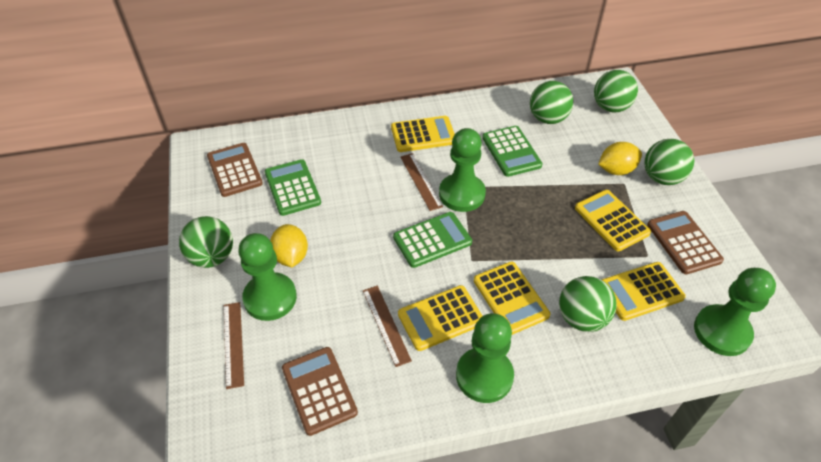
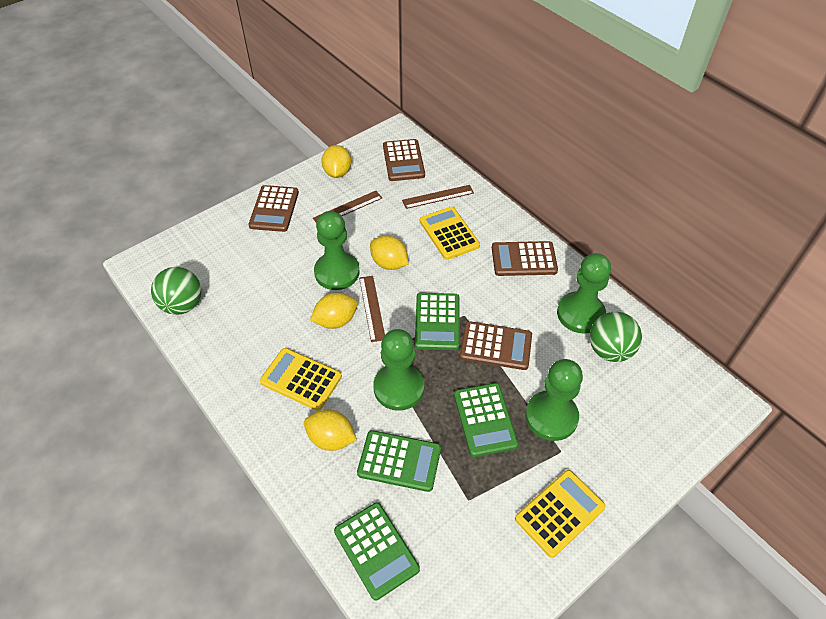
brown calculator: [207,143,263,197] [282,347,358,436] [647,211,724,274] = 3 -> [248,185,299,232] [383,139,425,181] [460,321,532,370] [492,241,558,276] = 4
green ball: [179,216,233,268] [530,81,573,124] [559,276,617,332] [594,70,638,113] [644,139,694,185] = 5 -> [151,267,202,315] [590,312,642,362] = 2
green calculator: [265,159,321,216] [393,212,472,268] [482,126,543,177] = 3 -> [334,502,420,600] [357,430,441,492] [415,293,460,350] [454,383,518,457] = 4
yellow calculator: [391,116,455,152] [398,285,482,351] [474,262,550,335] [575,190,651,251] [601,262,686,321] = 5 -> [260,348,342,411] [420,207,480,260] [515,470,606,558] = 3
yellow lemon: [270,224,308,267] [598,142,642,175] = 2 -> [304,410,357,451] [310,293,358,329] [321,145,351,178] [370,236,408,270] = 4

